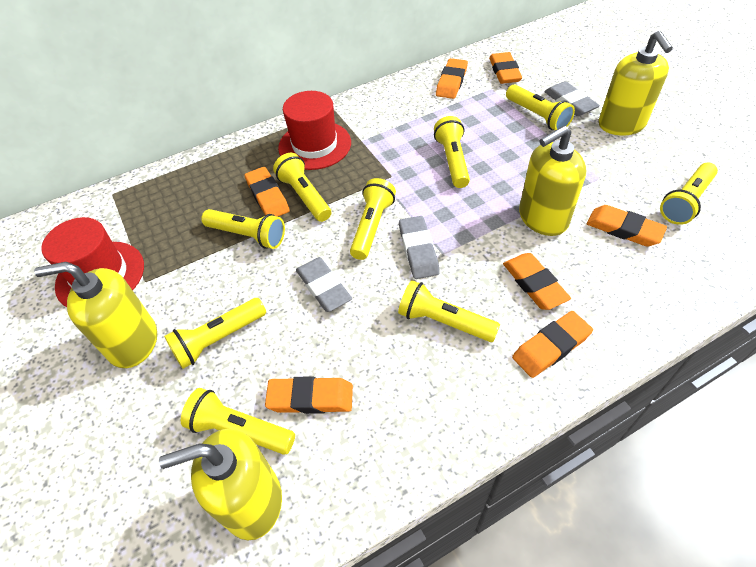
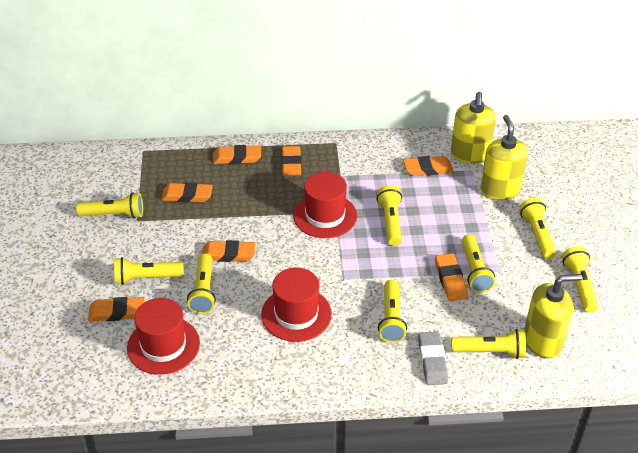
grey eraser: [296,257,352,312] [399,216,440,279] [544,81,600,116] = 3 -> [418,331,448,385] = 1
red hat: [41,217,144,307] [278,91,351,170] = 2 -> [127,298,200,375] [261,267,332,342] [293,172,357,238] = 3
yellow soap dispenser: [34,262,157,368] [159,429,282,540] [519,126,586,236] [599,31,673,136] = 4 -> [451,92,496,164] [480,115,528,200] [524,274,582,359] = 3

